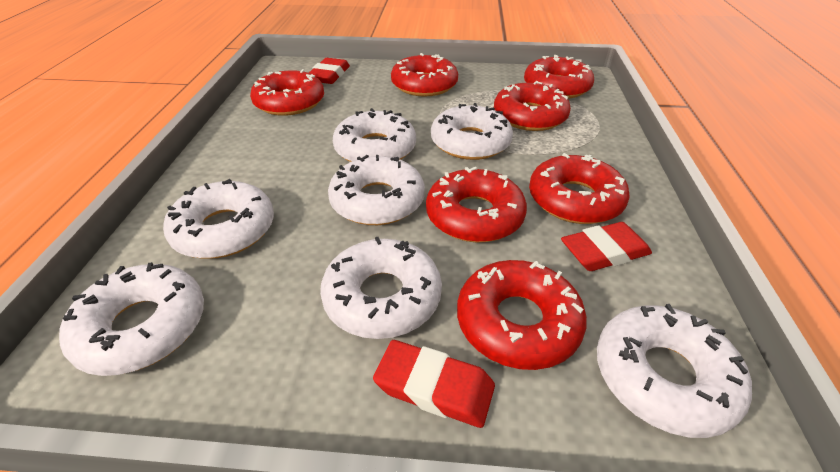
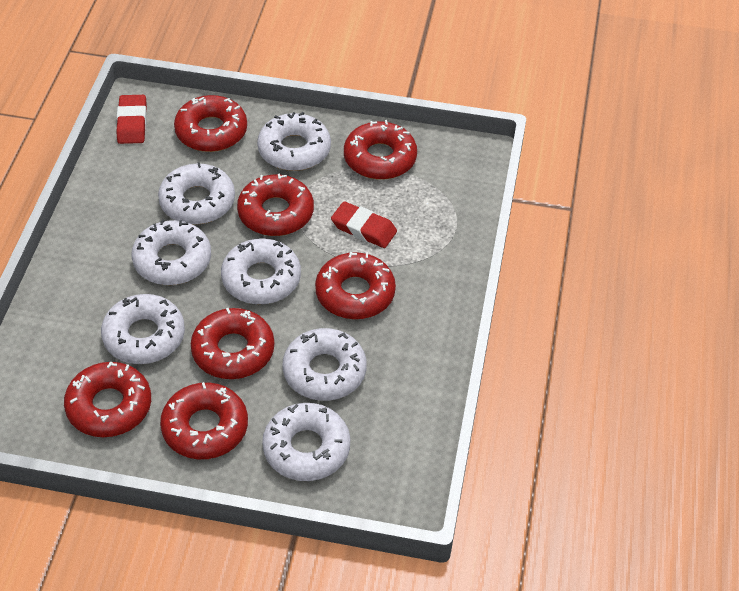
red eraser: [309,58,350,84] [373,340,495,428] [561,222,652,271] = 3 -> [116,95,147,144] [331,201,397,248] = 2

